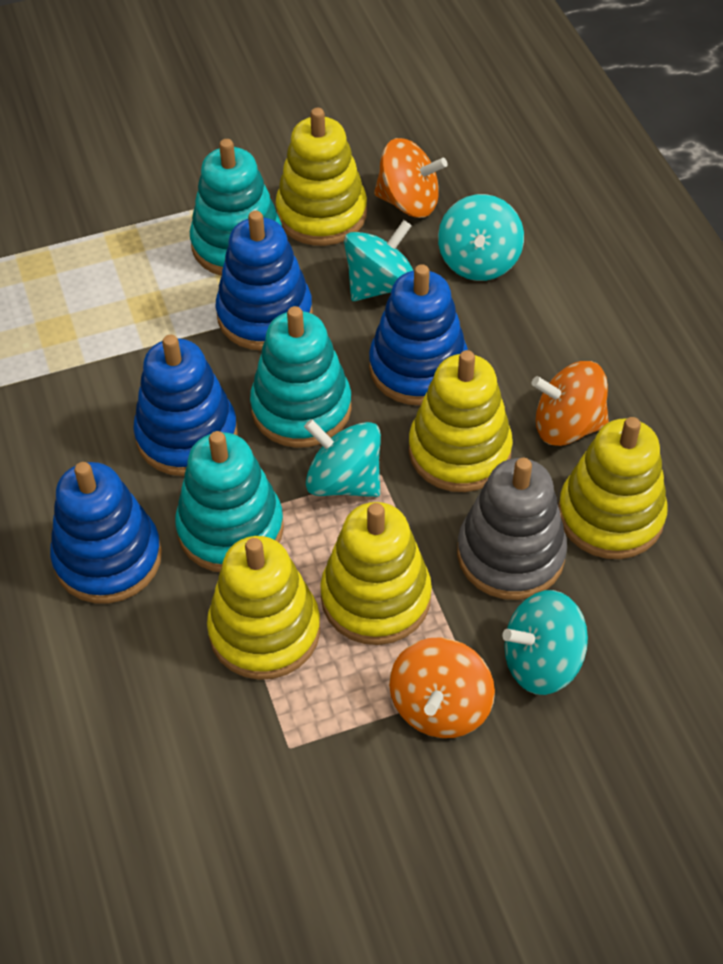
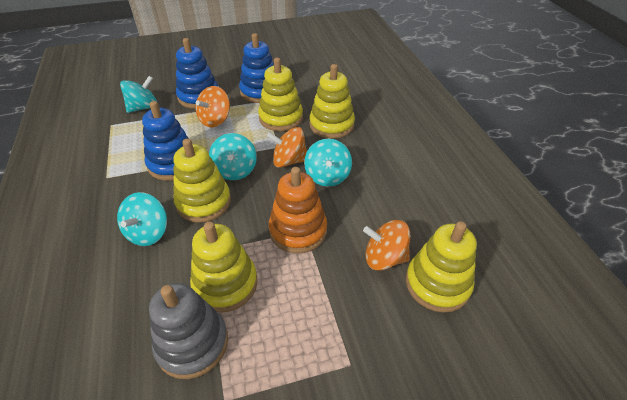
blue stacking toy: [50,462,162,603] [133,334,238,476] [216,210,313,351] [369,264,468,405] = 4 -> [142,101,189,180] [176,38,219,109] [239,33,274,103] = 3
orange stacking toy: none = 0 -> [269,167,327,253] = 1
turquoise stacking toy: [175,431,284,572] [190,139,282,276] [250,306,351,448] = 3 -> none = 0

